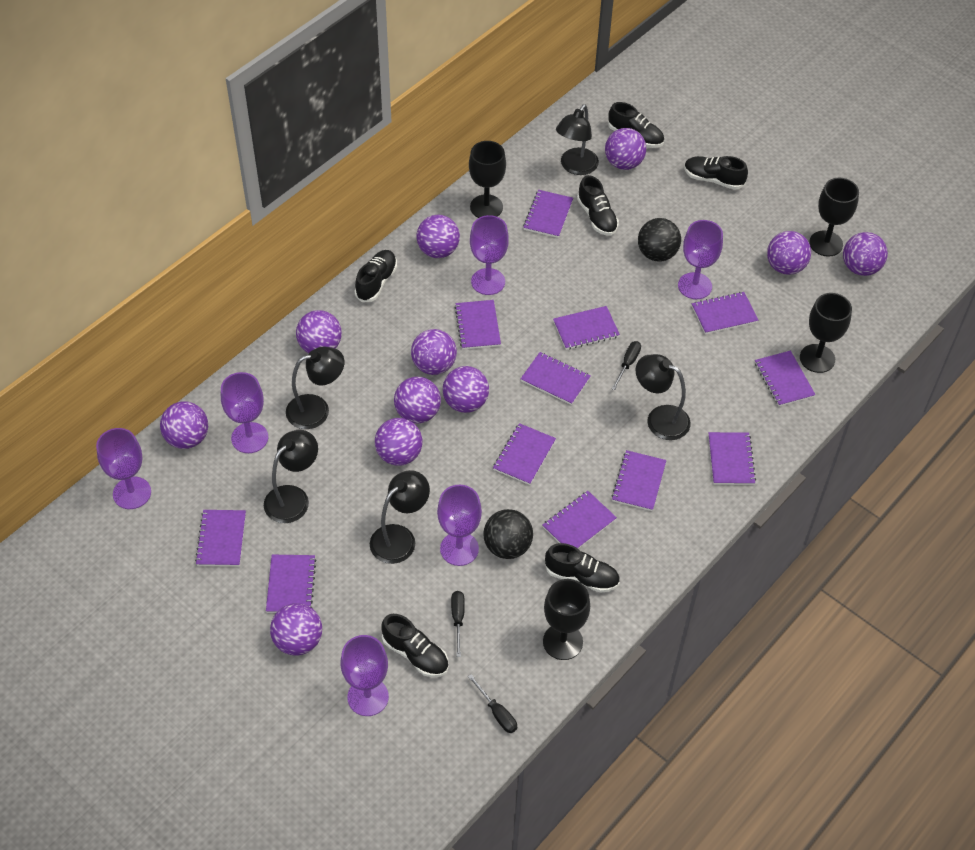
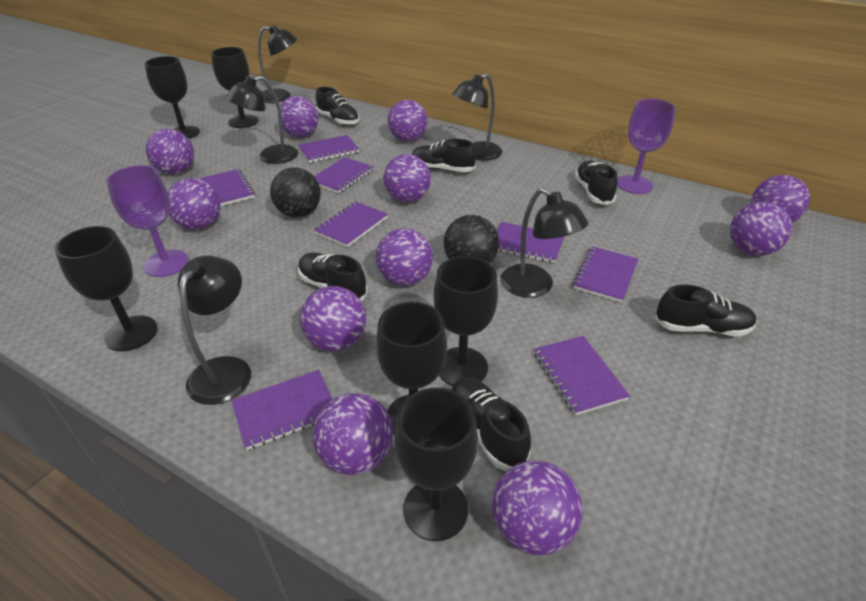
black goblet: [469,141,506,218] [543,579,590,660] [800,293,852,373] [809,178,859,257] = 4 -> [55,226,158,351] [145,56,200,139] [211,47,258,128] [376,302,447,435] [395,387,478,541] [433,256,498,386] = 6
black screwdriver: [451,591,465,657] [468,674,517,733] [611,341,641,390] = 3 -> none = 0
purple goblet: [96,428,151,509] [221,372,268,453] [341,635,389,716] [437,485,482,566] [470,215,509,295] [678,220,723,299] = 6 -> [106,165,189,277] [617,99,676,194] = 2
purple notebook: [195,510,246,566] [266,555,317,613] [455,300,501,349] [493,423,556,485] [521,352,591,405] [523,190,573,238] [543,491,617,549] [553,306,620,350] [611,450,666,511] [692,292,758,334] [708,432,756,485] [755,351,816,406] = 12 -> [200,169,255,206] [231,370,332,450] [298,135,359,163] [314,157,374,194] [314,201,388,247] [497,222,564,263] [534,336,630,415] [573,246,638,303] = 8

